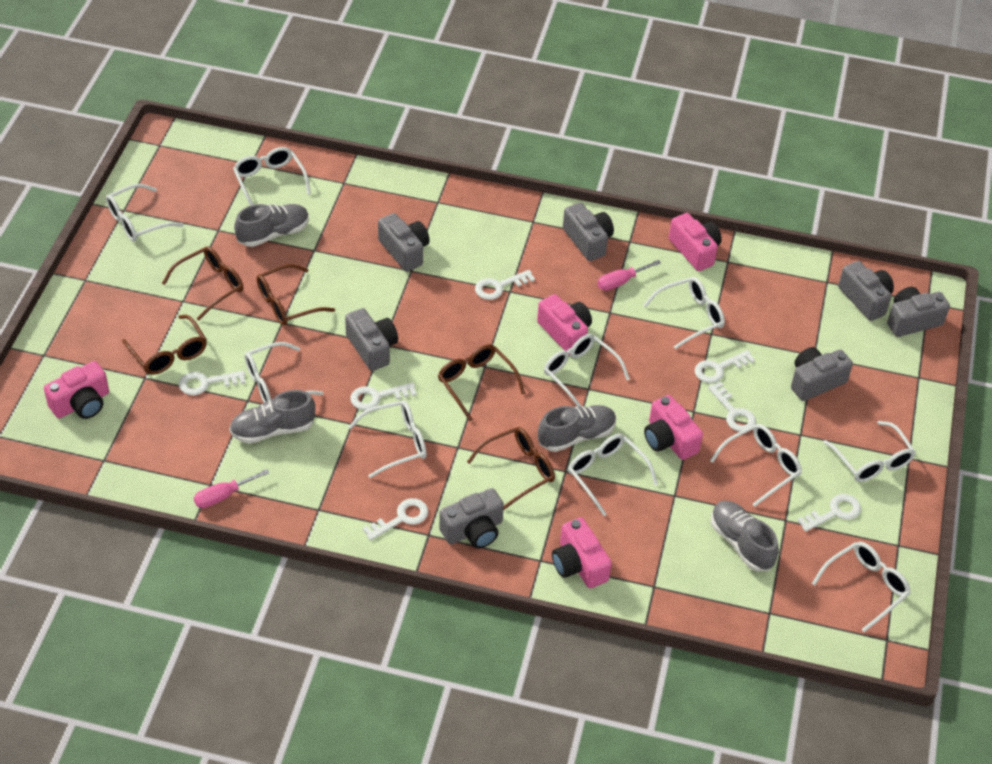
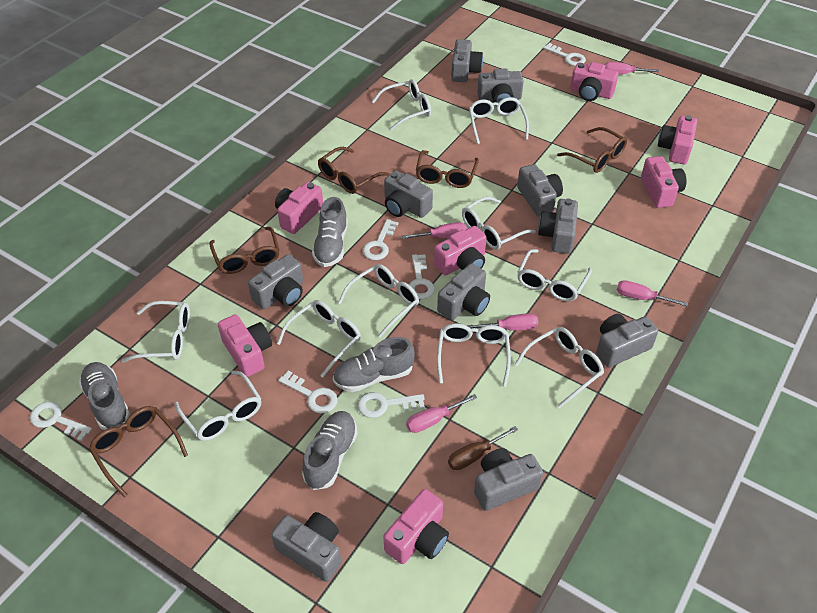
brown screwdriver: none = 0 -> [448,426,518,470] = 1
grey camera: [345,308,398,371] [378,213,430,272] [439,488,504,549] [563,203,614,261] [791,347,853,401] [838,261,894,321] [887,287,950,337] = 7 -> [248,254,303,309] [271,512,341,582] [384,171,433,218] [437,263,490,320] [451,39,483,82] [474,448,543,511] [477,68,524,106] [517,164,563,217] [538,198,578,254] [596,314,658,367] = 10
pink camera: [44,361,109,419] [537,294,592,355] [552,517,612,588] [644,395,703,460] [669,213,722,271] = 5 -> [218,314,272,377] [275,182,323,234] [383,489,449,564] [434,226,486,275] [570,62,618,101] [641,156,686,208] [658,115,697,164] = 7
pink screwdriver: [194,469,269,508] [597,260,661,291] = 2 -> [402,222,467,239] [406,394,478,433] [466,313,538,331] [604,62,659,74] [617,280,688,306] = 5
white key: [179,371,246,395] [350,382,417,410] [362,498,428,541] [475,270,535,300] [695,350,755,383] [708,382,756,432] [797,494,861,532] = 7 -> [30,401,92,441] [278,370,338,414] [358,392,425,418] [363,219,398,260] [409,254,435,300] [543,43,586,66] = 6

